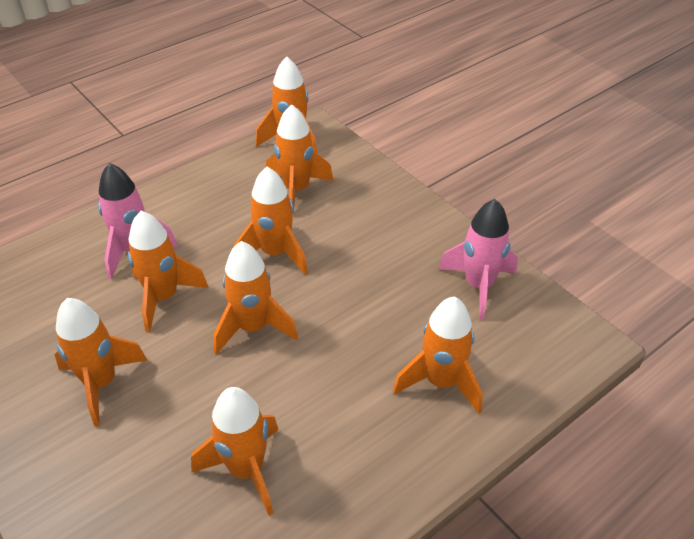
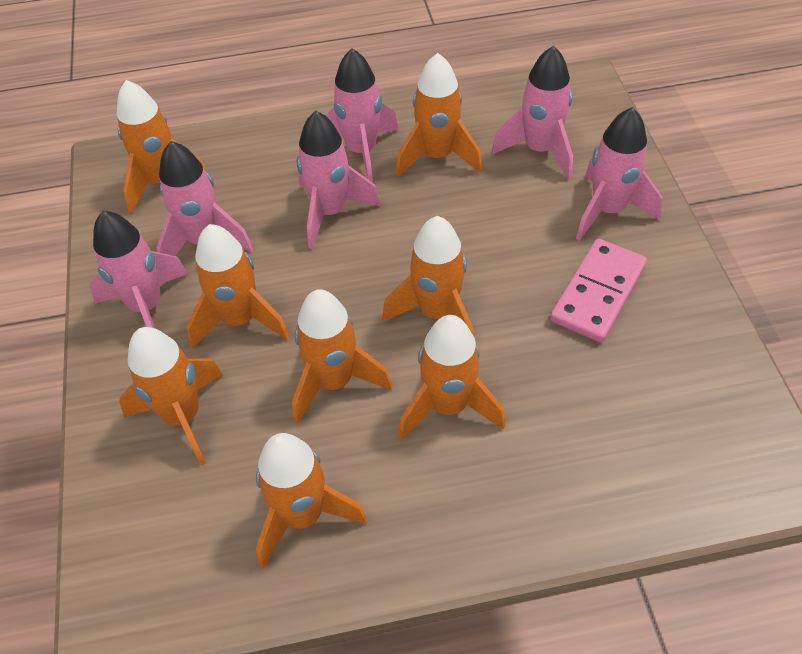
pink domino: none = 0 -> [550,239,647,343] = 1
pink rocket: [98,163,177,279] [438,199,518,320] = 2 -> [89,211,188,328] [157,141,253,256] [296,111,381,249] [325,48,399,183] [492,46,573,180] [576,107,662,241] = 6

